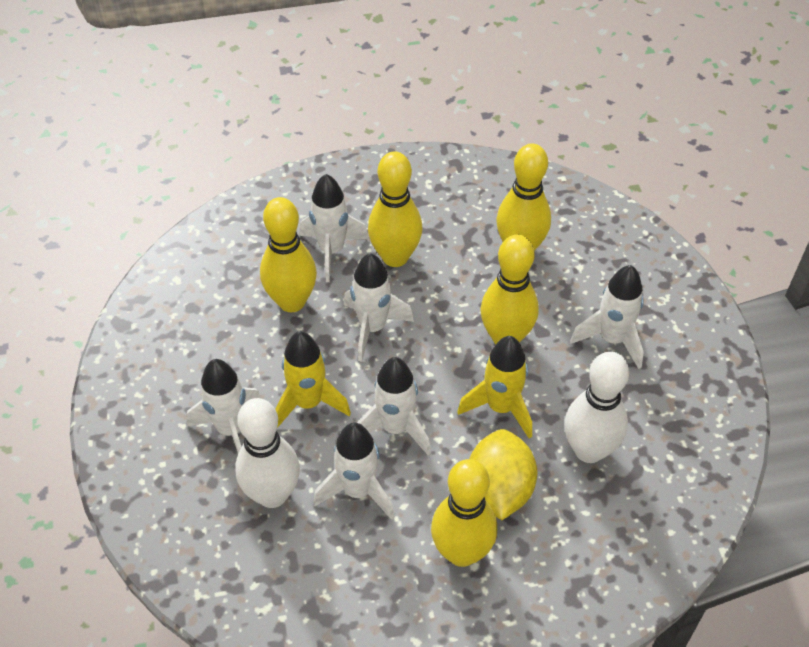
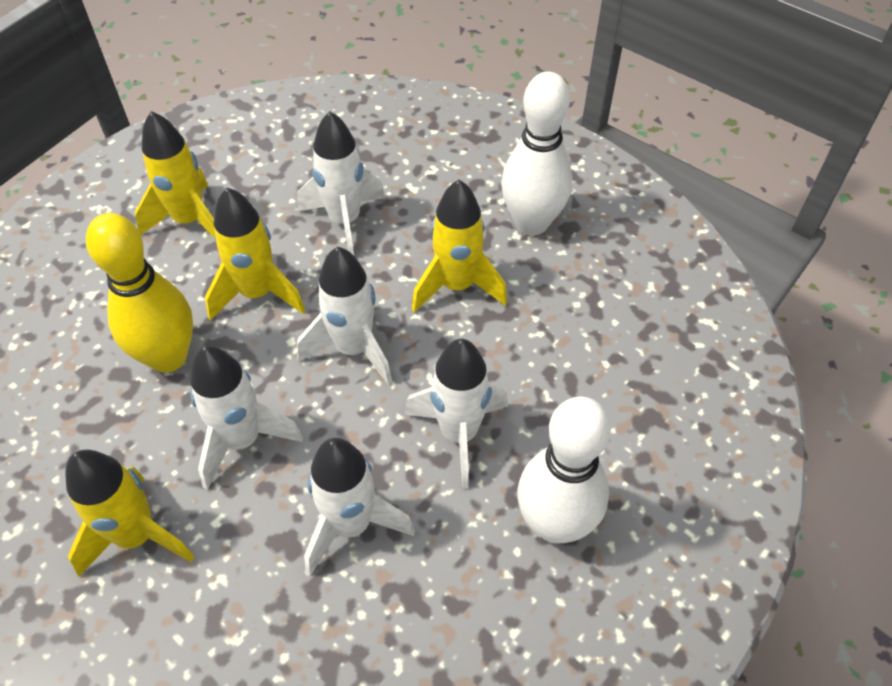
white rocket: [187,359,262,453] [299,174,369,282] [313,422,395,520] [344,253,414,362] [357,357,431,455] [570,265,644,369] = 6 -> [190,346,303,490] [297,111,385,255] [297,247,392,385] [304,438,415,576] [404,339,508,489] = 5
yellow bowling pin: [260,197,317,312] [368,151,422,267] [431,459,497,567] [481,235,539,344] [497,143,551,251] = 5 -> [86,213,193,373] = 1
yellow lemon: [469,429,538,520] = 1 -> none = 0
yellow rocket: [275,331,351,428] [457,336,532,439] = 2 -> [65,449,194,577] [135,111,215,239] [205,188,305,320] [412,180,507,313] = 4

